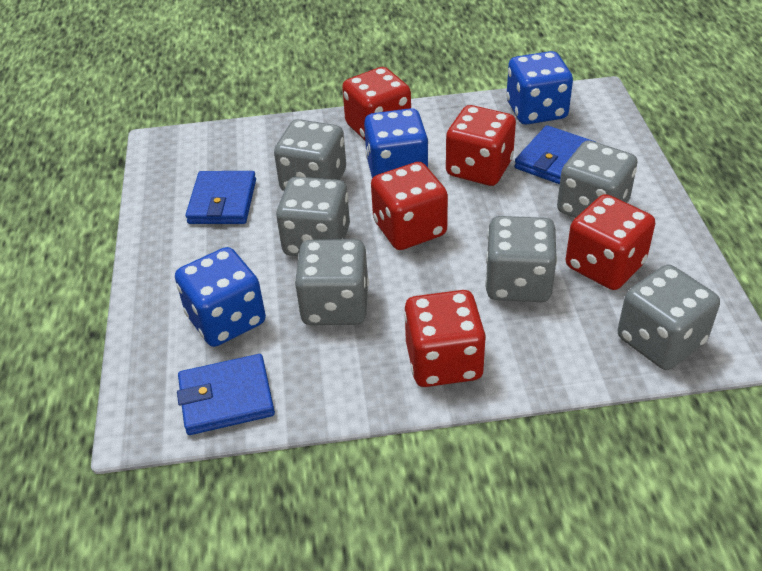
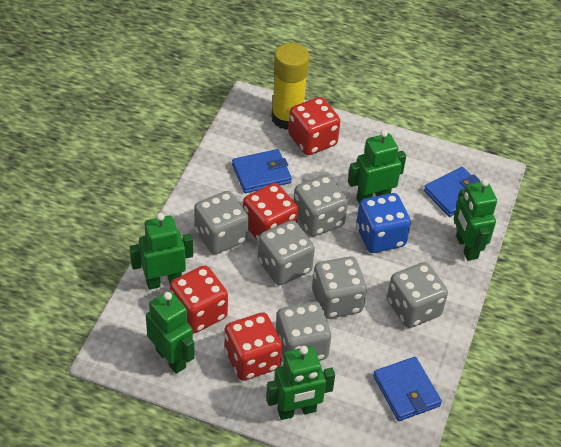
blue dice: [175,247,266,347] [364,108,429,178] [506,51,573,125] = 3 -> [356,193,411,253] = 1
green robot: none = 0 -> [130,213,193,290] [146,291,195,374] [266,346,335,420] [348,130,406,203] [454,179,497,261] = 5
red dice: [342,67,411,141] [371,162,448,250] [404,290,486,387] [446,105,516,186] [566,194,655,290] = 5 -> [170,265,228,334] [225,312,282,381] [243,183,298,241] [288,97,340,155] = 4
yellow glue stick: none = 0 -> [271,43,309,130] = 1

